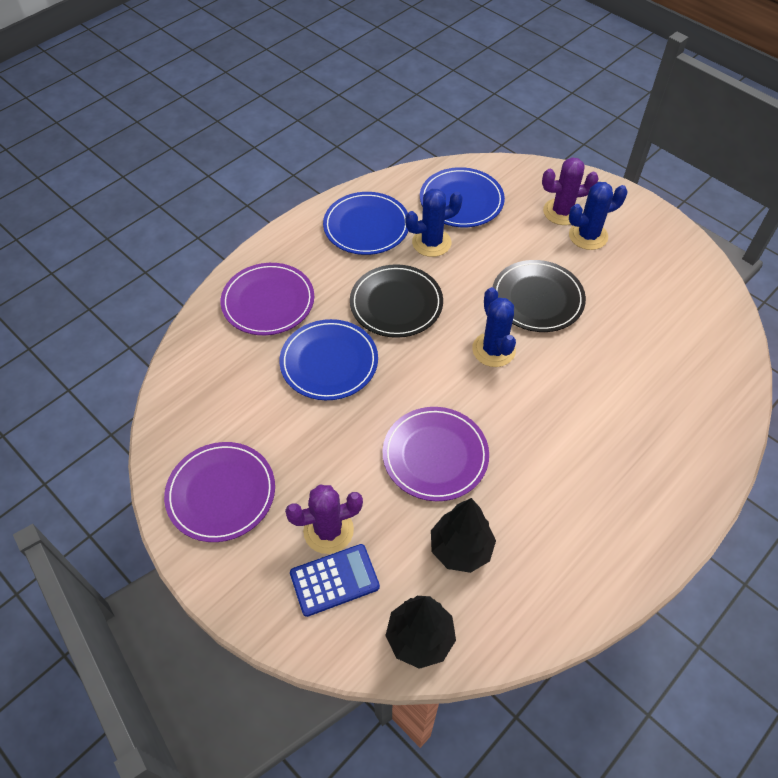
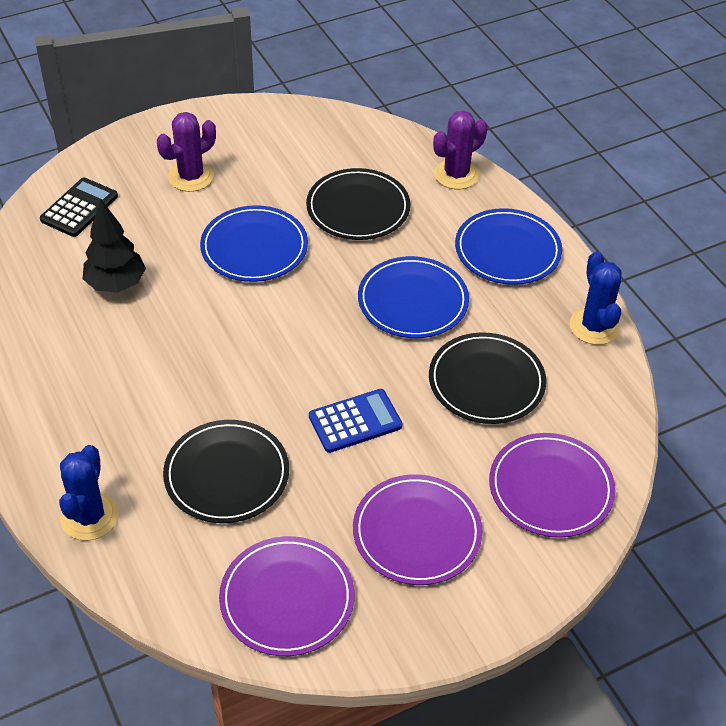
black calculator: none = 0 -> [40,178,118,237] = 1
black plate: [350,264,443,338] [493,260,586,332] = 2 -> [163,420,289,523] [306,168,410,240] [429,332,546,424] = 3
black tree: [385,596,456,669] [431,498,496,573] = 2 -> [83,199,146,292] = 1
blue cactus: [405,189,463,257] [472,287,516,367] [569,182,628,250] = 3 -> [59,445,119,540] [570,251,622,345] = 2

